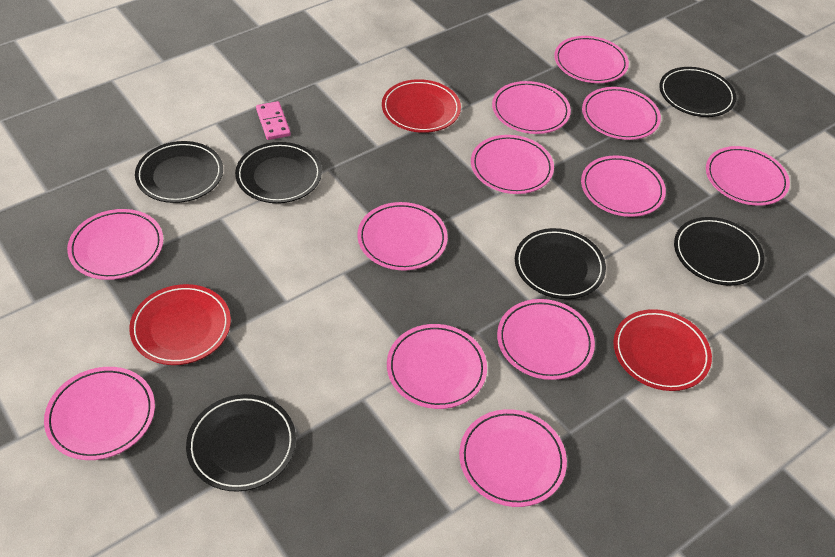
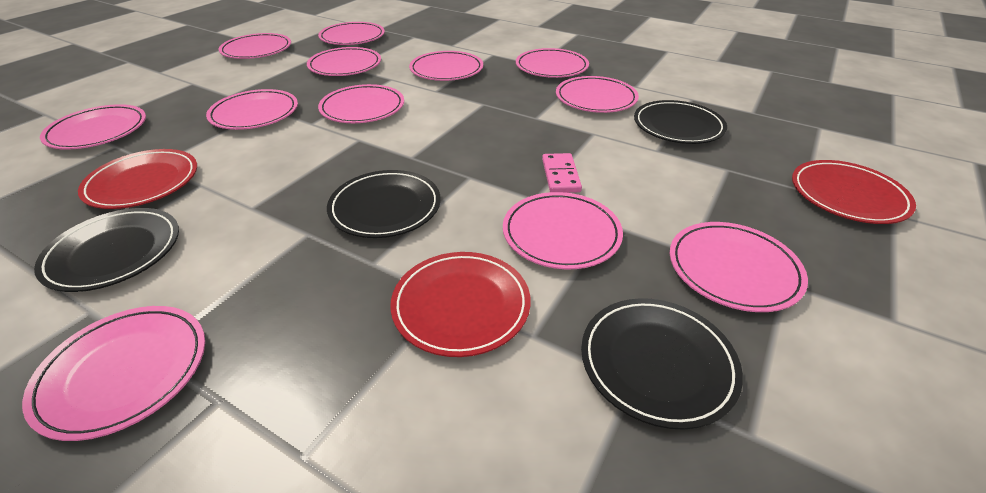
black plate: [135,141,223,203] [186,394,296,491] [235,142,322,203] [515,228,606,299] [659,67,736,117] [674,217,764,286] = 6 -> [34,208,179,292] [327,170,441,238] [581,298,743,430] [634,100,727,144] = 4

